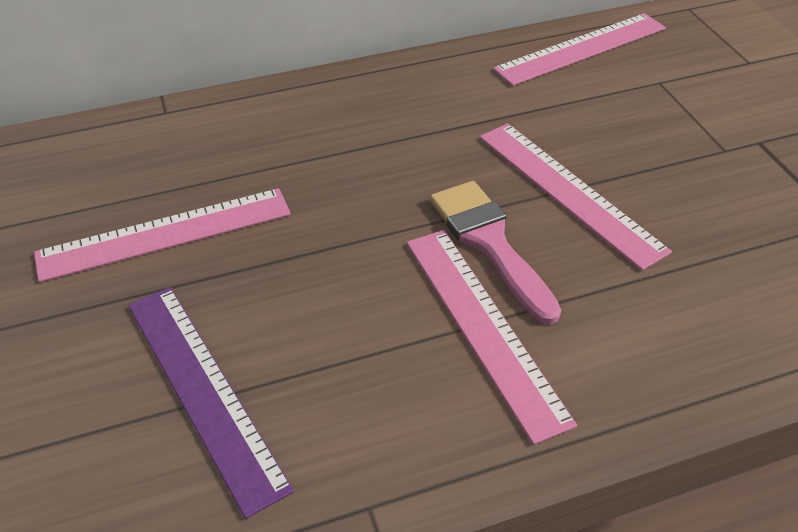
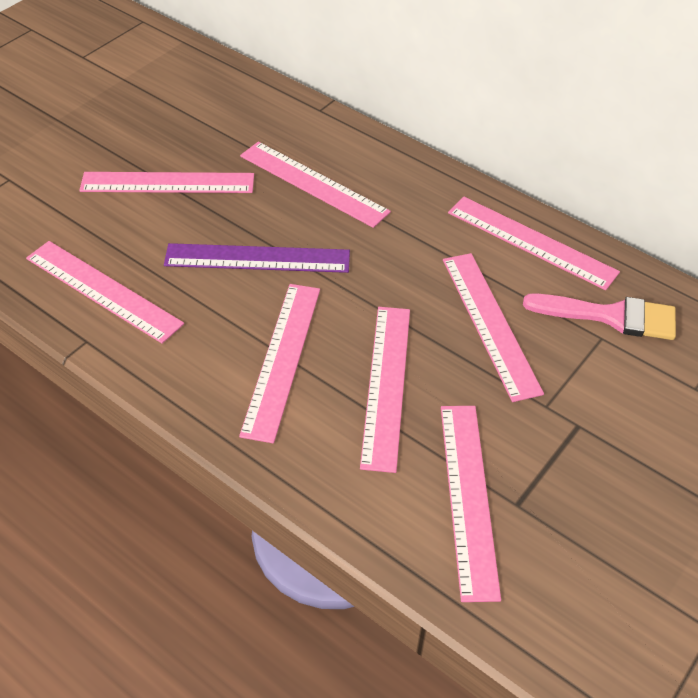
pink ruler: [34,188,291,282] [407,230,577,445] [480,123,672,271] [493,13,666,86] = 4 -> [26,241,184,344] [79,172,254,193] [239,284,320,443] [240,142,391,228] [360,307,410,473] [441,406,501,602] [443,253,544,402] [448,196,620,290] = 8

